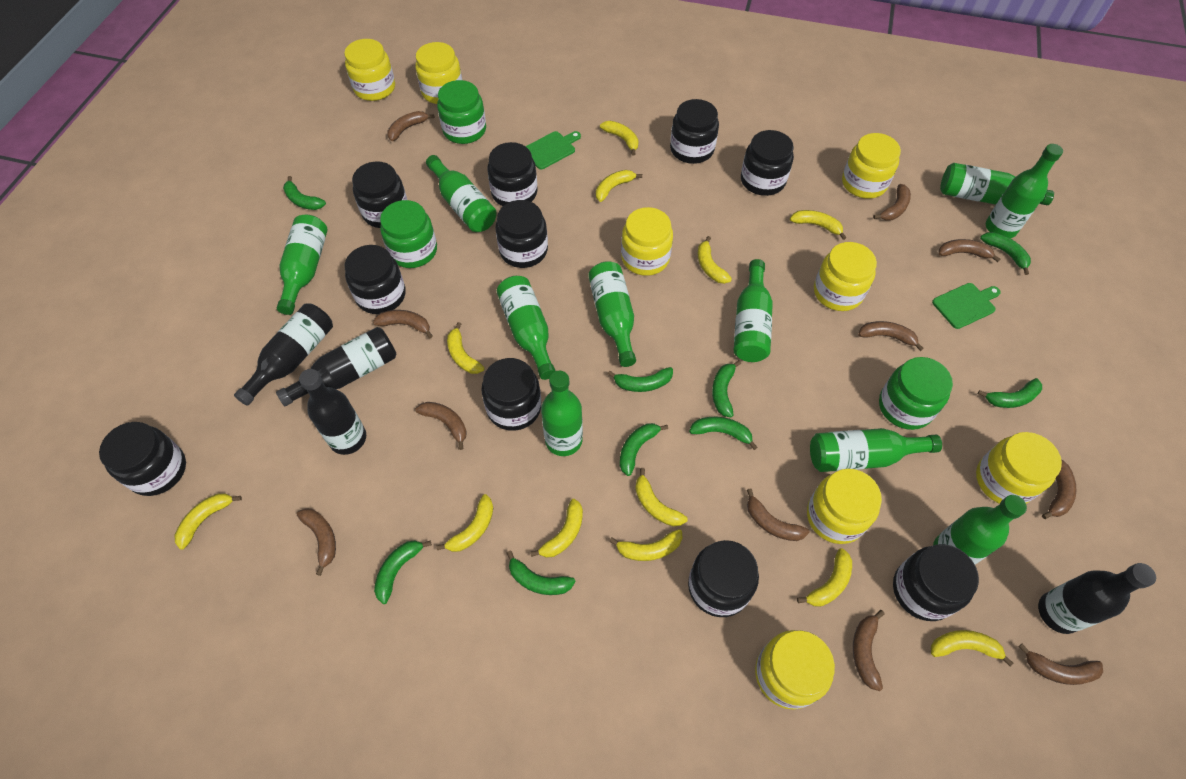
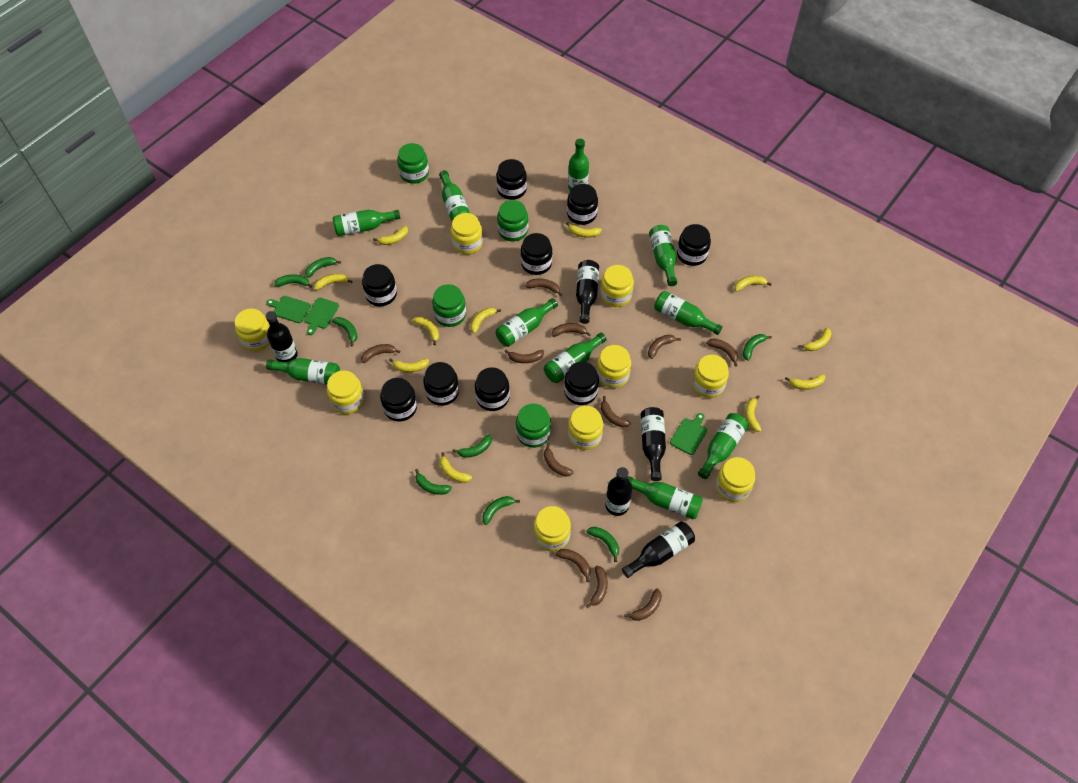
black bottle: [234,304,333,406] [276,327,396,406] [299,369,366,455] [1038,563,1156,634] = 4 -> [265,311,298,362] [576,260,599,324] [605,467,632,516] [622,521,695,578] [641,407,666,481] = 5
black jar: [99,422,186,496] [345,245,406,314] [352,161,407,228] [481,358,541,431] [487,142,538,206] [495,200,548,268] [670,99,719,164] [688,540,759,617] [741,130,794,196] [893,544,979,621] = 10 -> [362,264,397,306] [380,378,417,422] [423,362,459,406] [475,367,510,411] [496,159,527,200] [521,233,552,275] [564,362,599,405] [567,184,598,225] [677,224,711,266] = 9
green banana: [283,176,326,210] [374,540,432,604] [507,551,575,595] [608,367,673,392] [620,423,668,476] [689,417,758,450] [712,360,741,417] [978,378,1042,408] [980,232,1031,275] = 9 -> [274,274,312,288] [305,257,341,278] [332,317,357,347] [415,469,452,495] [452,434,492,458] [482,496,520,525] [587,527,619,562] [743,334,772,361] = 8
green cutting board: [526,131,581,169] [932,283,1001,329] = 2 -> [267,296,311,323] [304,297,339,335] [670,413,707,455] = 3
green jar: [380,200,437,268] [437,80,486,144] [879,357,953,430] = 3 -> [397,143,429,184] [432,284,466,327] [497,200,528,241] [516,403,551,448] = 4
yellow banana: [174,493,242,550] [436,494,493,552] [447,322,485,374] [530,499,583,558] [596,170,642,202] [600,121,639,155] [609,529,683,561] [635,468,688,527] [698,236,732,284] [790,210,846,240] [797,548,852,607] [931,630,1013,666] = 12 -> [314,274,352,290] [373,226,408,245] [389,358,429,372] [412,316,439,345] [440,452,472,483] [470,307,501,334] [566,222,602,238] [734,276,772,292] [745,395,761,432] [785,374,825,390] [799,328,832,351] = 11
yellow jar: [344,39,395,101] [415,42,462,104] [621,207,673,276] [755,630,835,710] [807,469,882,544] [814,242,877,311] [842,133,901,199] [976,432,1062,504] = 8 -> [235,308,270,351] [327,370,364,414] [451,213,483,254] [534,506,571,551] [568,406,603,450] [596,345,631,388] [600,265,634,307] [692,355,729,398] [716,457,755,502] = 9

